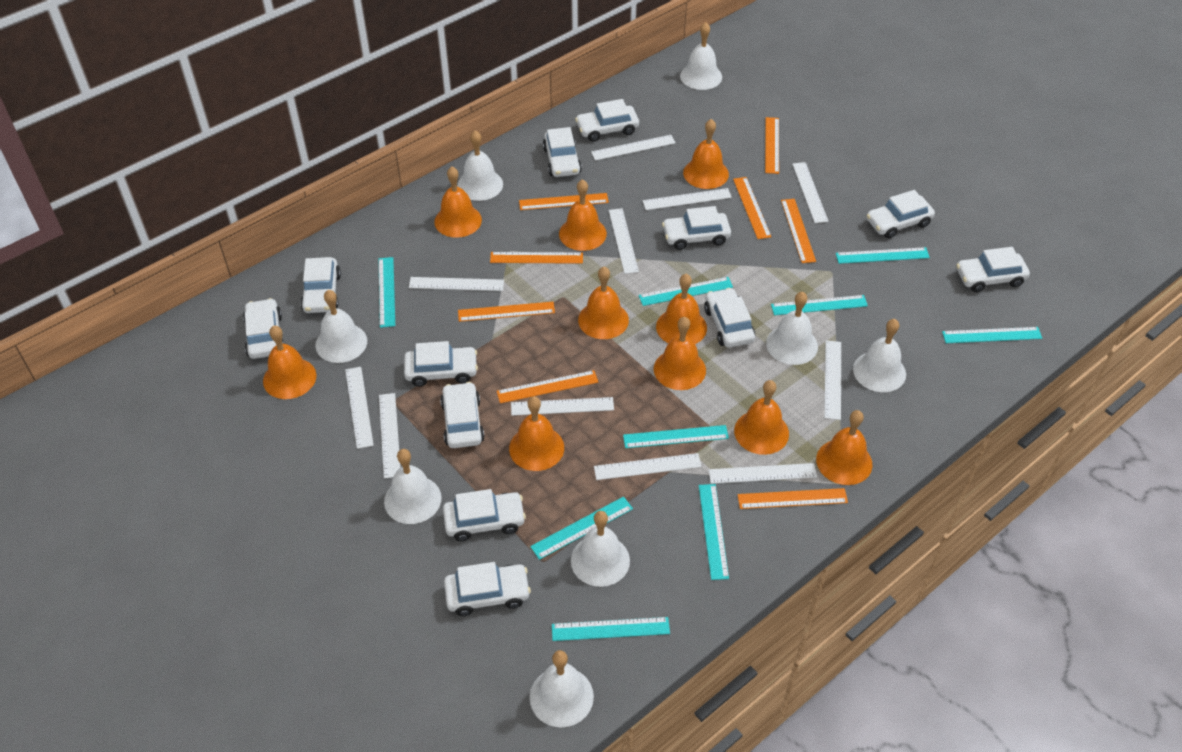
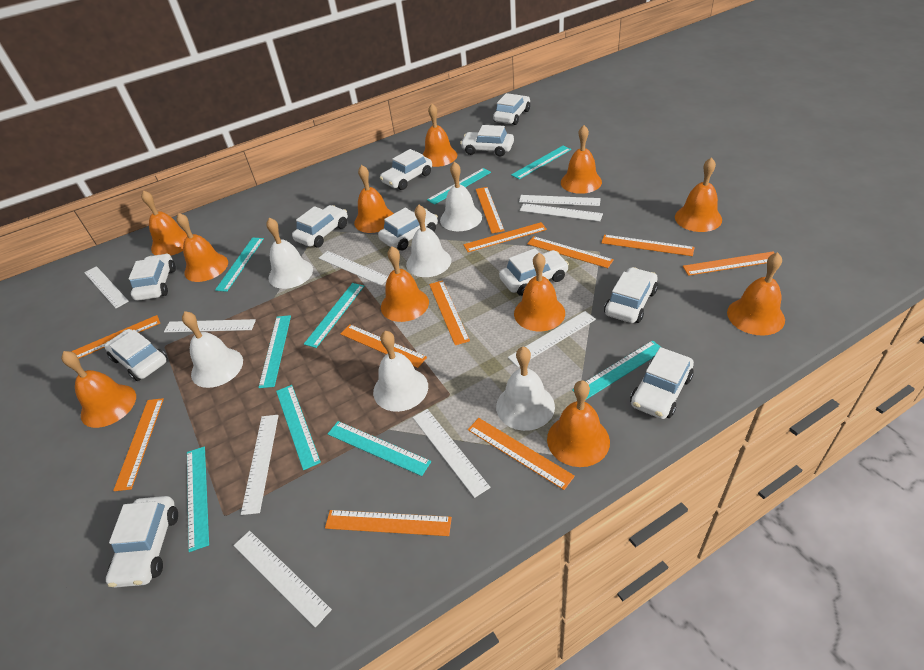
orange bell: [263,326,316,399] [434,167,482,238] [509,396,564,471] [559,179,607,251] [578,267,629,339] [654,317,706,390] [656,274,707,344] [683,119,729,189] [734,380,789,455] [816,410,873,485] = 10 -> [61,351,136,428] [141,190,187,256] [176,213,228,282] [354,165,394,233] [381,246,429,322] [423,104,457,167] [514,253,565,331] [547,380,610,467] [561,125,602,194] [675,157,722,232] [727,252,785,336] = 11
orange ruler: [458,302,555,322] [490,252,583,264] [497,370,598,403] [519,193,609,210] [733,177,771,239] [738,488,848,509] [765,117,779,174] [781,199,816,263] = 8 -> [71,315,160,359] [113,398,164,491] [325,510,452,536] [341,324,427,368] [429,280,470,345] [463,222,547,252] [468,418,575,490] [476,187,505,233] [527,236,614,268] [601,235,695,256] [683,251,774,276] = 11
white bell: [315,290,367,363] [384,449,442,524] [457,130,503,201] [530,650,594,727] [571,511,630,587] [680,22,722,90] [766,292,818,365] [853,319,906,392] = 8 -> [182,311,243,388] [266,218,313,289] [373,331,428,412] [406,205,451,277] [440,162,482,231] [496,347,555,431] = 6
white car: [243,298,284,359] [300,257,341,313] [404,341,478,387] [440,382,484,448] [443,489,526,541] [444,562,531,616] [543,127,582,177] [575,99,639,142] [662,206,731,250] [704,288,755,348] [867,190,935,239] [956,247,1030,292] = 12 -> [104,329,168,381] [106,496,178,588] [129,253,176,301] [292,205,348,247] [378,208,438,250] [380,149,432,190] [460,125,514,157] [493,93,530,125] [499,248,569,296] [604,267,658,323] [630,347,694,419] = 11
white ruler: [345,367,374,449] [379,393,401,479] [409,277,504,291] [511,397,614,416] [591,135,676,161] [594,453,702,480] [609,208,639,274] [643,188,732,210] [709,463,817,484] [792,162,829,223] [824,341,841,420] = 11 -> [84,266,129,308] [164,319,256,332] [233,531,332,628] [241,415,279,515] [319,251,388,286] [413,409,490,498] [508,311,596,367] [519,195,601,206] [520,203,603,222] = 9

